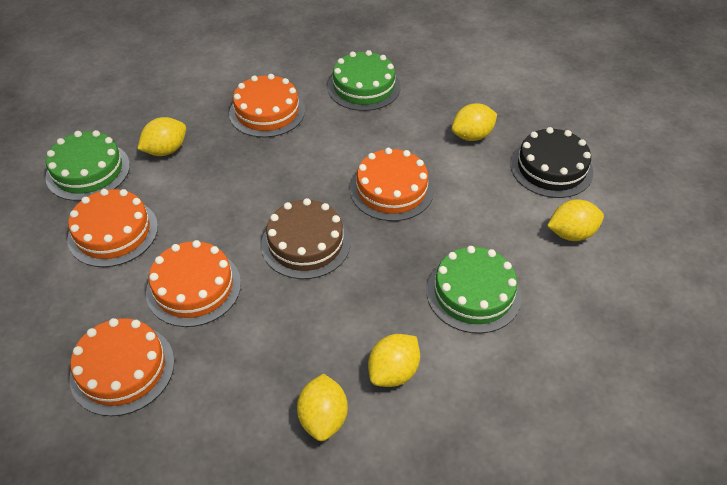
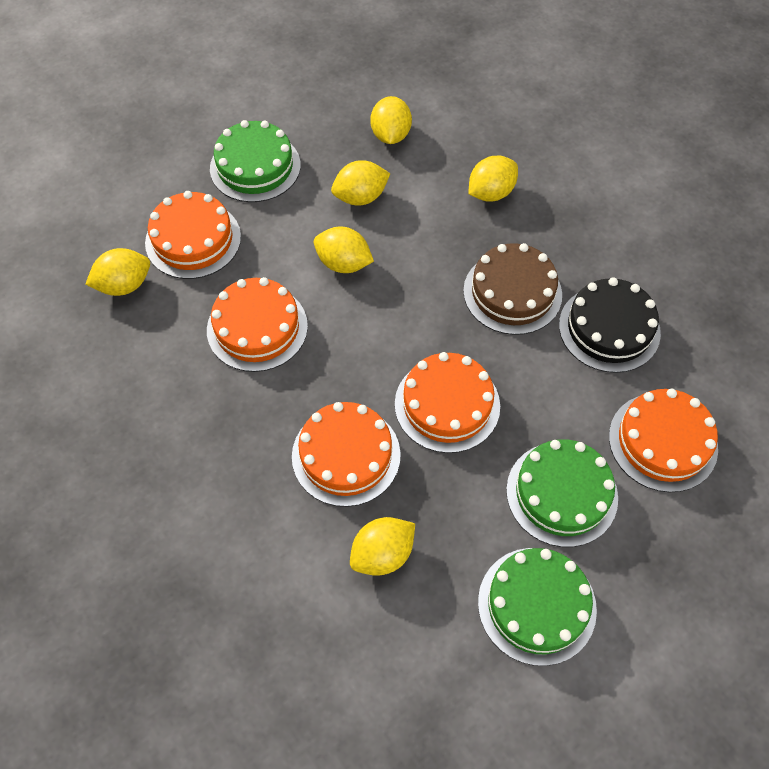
yellow lemon: [137,117,186,156] [297,374,348,441] [368,334,420,387] [452,103,497,141] [547,199,604,241] = 5 -> [85,248,150,296] [314,226,374,273] [331,160,390,206] [350,517,415,576] [370,96,412,144] [469,156,518,202] = 6

